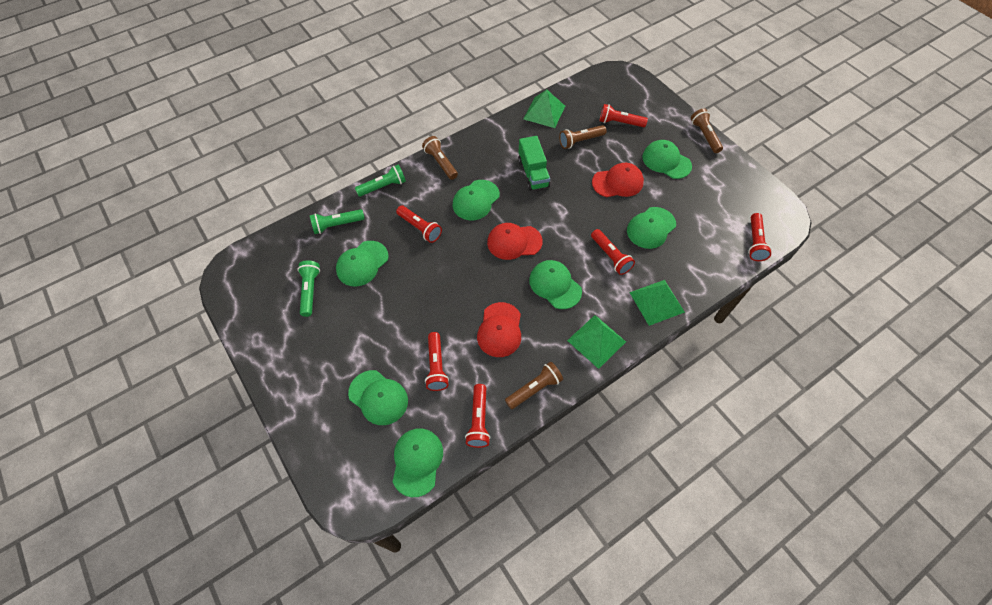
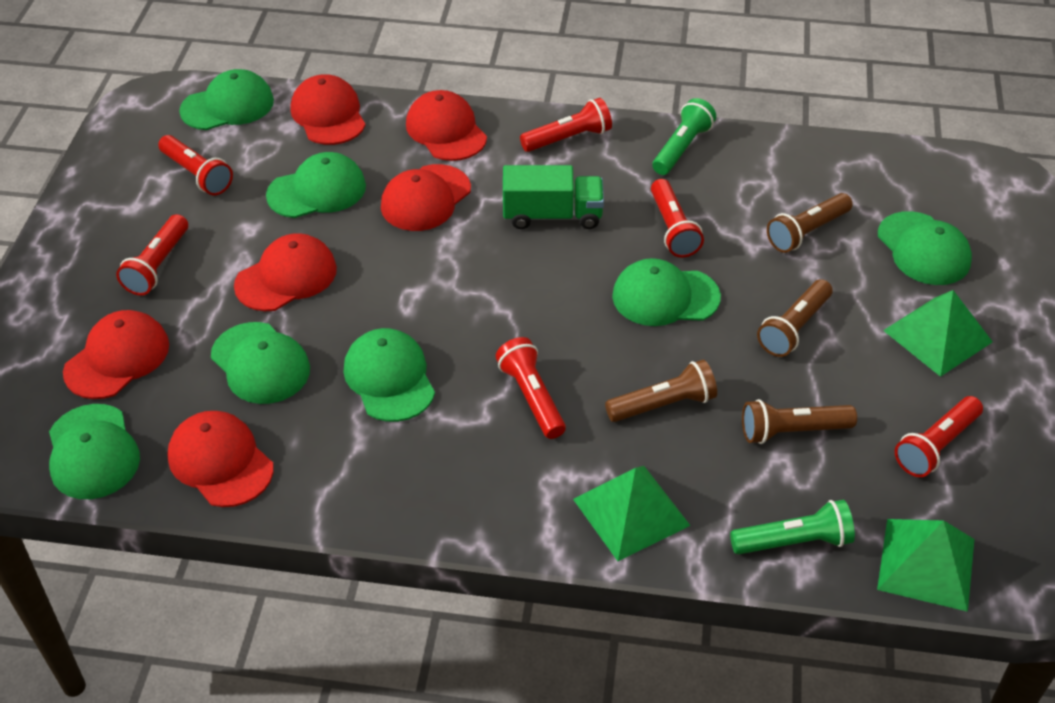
green flashlight: [297,260,320,317] [310,209,365,234] [355,165,406,197] = 3 -> [652,98,716,175] [730,500,855,555] = 2
red cap: [477,302,521,357] [487,223,543,260] [592,163,644,197] = 3 -> [63,310,169,399] [167,411,274,507] [234,233,337,311] [291,74,366,145] [381,164,471,231] [406,90,487,161] = 6

